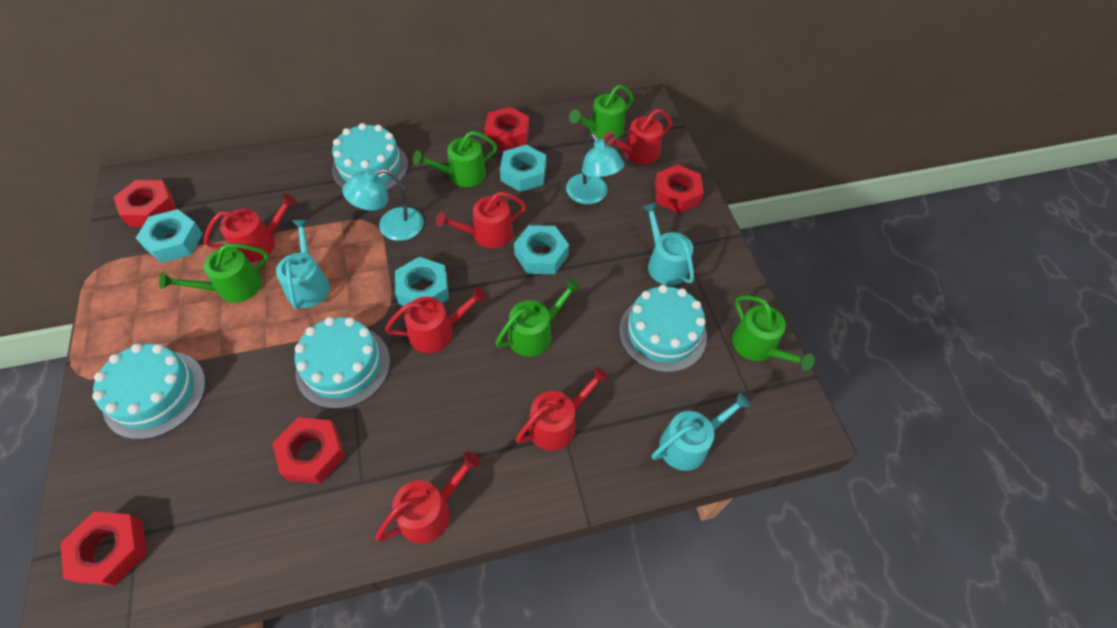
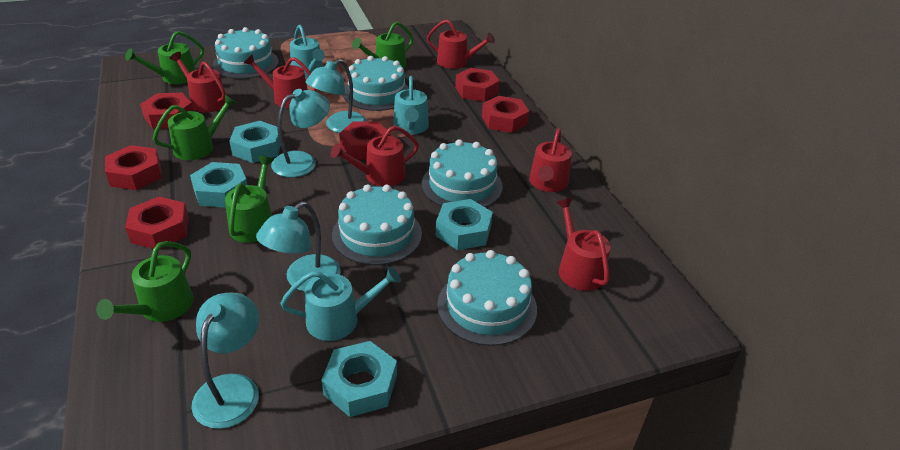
red nut: [60,512,147,586] [114,180,177,227] [272,417,345,484] [484,107,529,151] [655,165,704,213] = 5 -> [105,145,162,190] [125,196,189,249] [140,93,193,129] [339,121,391,160] [455,68,500,101] [482,96,529,133] = 6
turquoise cake: [92,344,206,439] [294,317,390,409] [332,123,408,190] [619,285,707,373] = 4 -> [212,27,279,79] [332,184,422,265] [343,56,409,111] [422,139,503,207] [437,250,537,346] = 5
turquoise lamp: [342,168,424,241] [566,133,624,204] = 2 -> [191,293,259,429] [256,202,341,292] [271,89,330,177] [306,59,366,133] = 4

